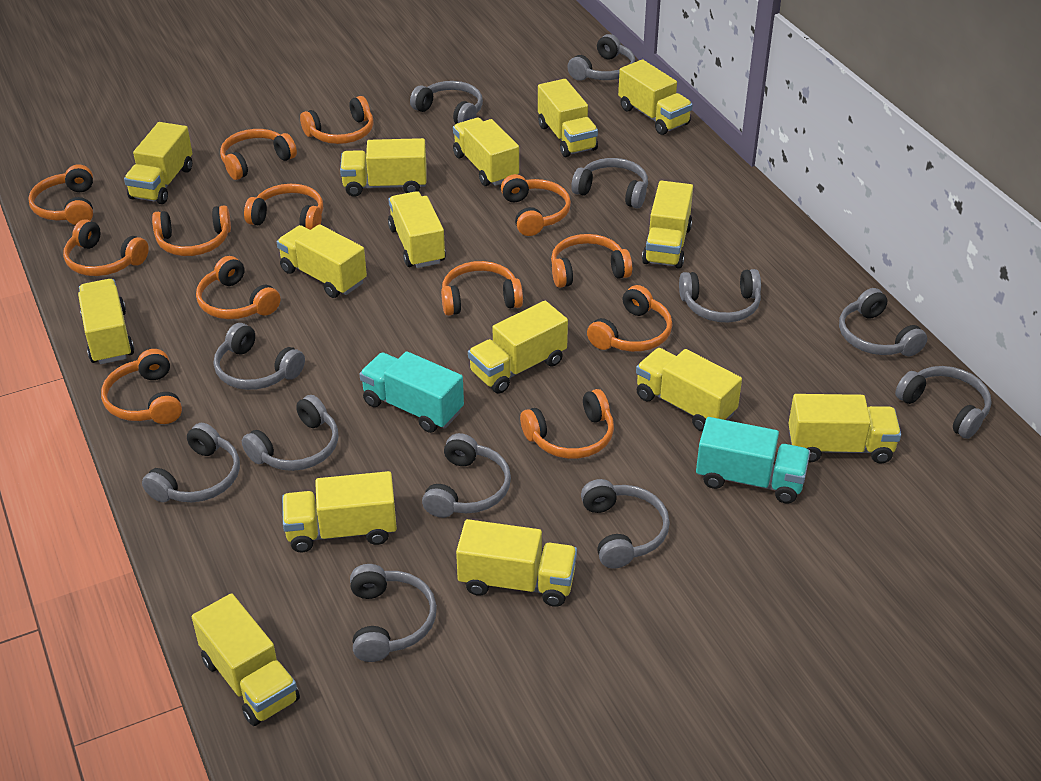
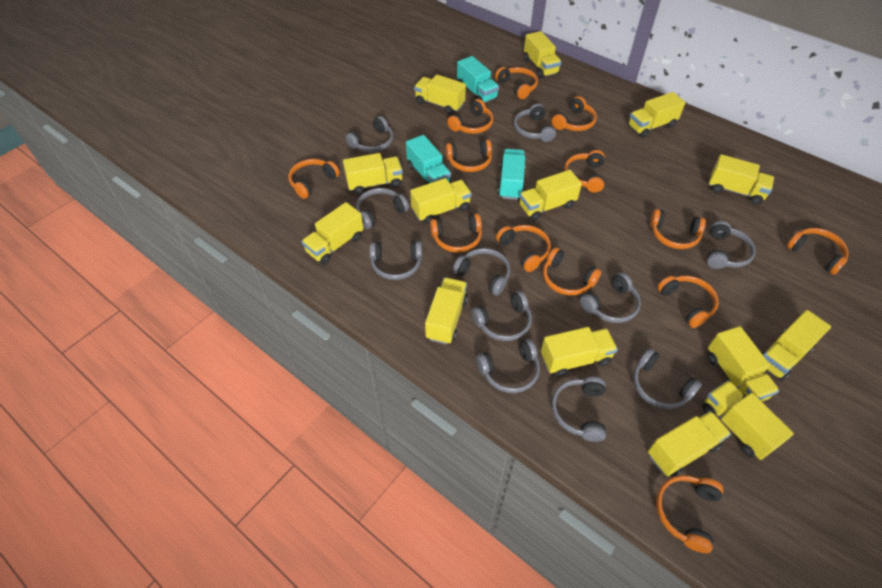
grey headphones: [142,423,240,502] [214,323,305,390] [242,395,338,471] [350,564,437,662] [410,81,483,124] [422,433,511,518] [567,34,635,81] [571,158,648,209] [581,479,670,569] [679,269,761,322] [839,288,927,356] [895,366,991,439] = 12 -> [346,116,394,152] [356,188,409,229] [369,241,422,280] [453,248,511,296] [471,291,532,341] [476,339,540,393] [514,104,556,142] [552,376,606,442] [580,273,641,323] [633,349,702,409] [707,221,756,269] = 11
turquoise truck: [360,351,464,433] [696,417,810,504] = 2 -> [406,135,451,184] [457,56,499,103] [498,149,525,200] = 3
yellow truck: [78,279,134,364] [124,122,192,204] [192,593,300,726] [277,224,367,298] [282,471,397,552] [340,138,427,197] [388,191,446,268] [453,118,519,186] [456,519,577,607] [468,301,568,394] [538,79,598,157] [618,59,693,135] [636,348,742,432] [642,181,693,269] [788,394,901,463] = 15 -> [302,202,364,264] [343,153,403,195] [410,178,472,224] [414,75,466,114] [425,277,468,344] [519,170,582,221] [524,31,561,78] [541,327,618,377] [628,92,686,138] [648,411,731,477] [703,381,794,460] [708,326,779,401] [709,154,774,204] [762,310,831,381] = 14

